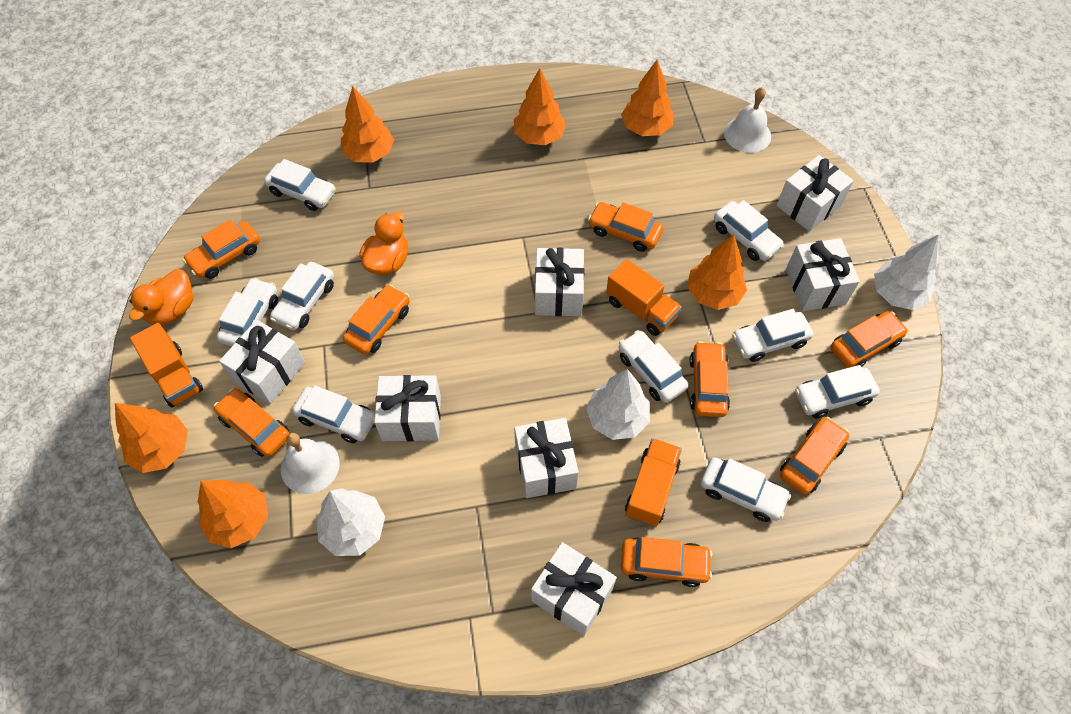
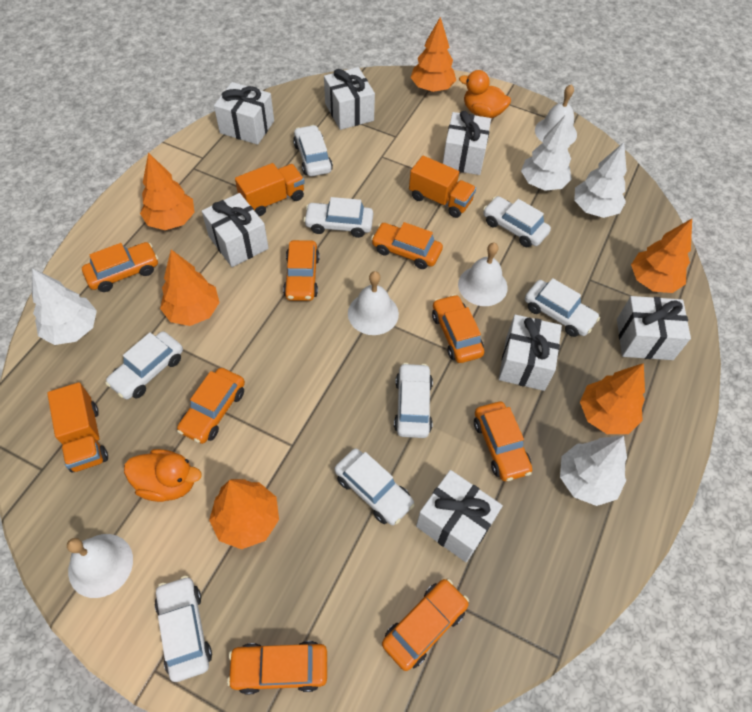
white bell: [281,433,340,494] [724,87,771,153] = 2 -> [67,534,133,598] [348,271,399,335] [458,243,508,306] [535,84,577,145] = 4
white car: [217,278,278,347] [264,159,336,211] [270,262,334,330] [292,385,375,443] [619,330,688,403] [700,457,791,522] [714,200,784,261] [732,309,813,362] [795,365,880,418] = 9 -> [105,331,183,399] [155,576,212,682] [293,125,333,176] [303,197,373,238] [334,448,415,525] [394,363,433,438] [483,196,551,247] [525,278,600,337] = 8
white tree: [316,488,385,556] [586,369,650,440] [874,235,938,310] = 3 -> [32,268,97,345] [521,116,572,191] [560,436,627,506] [574,142,627,218] = 4

